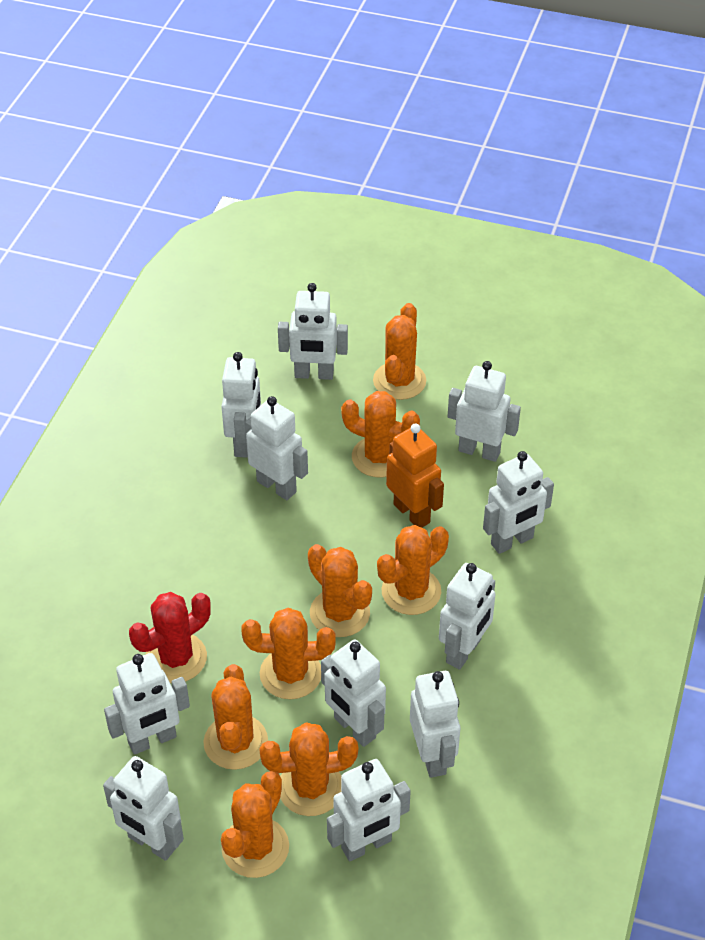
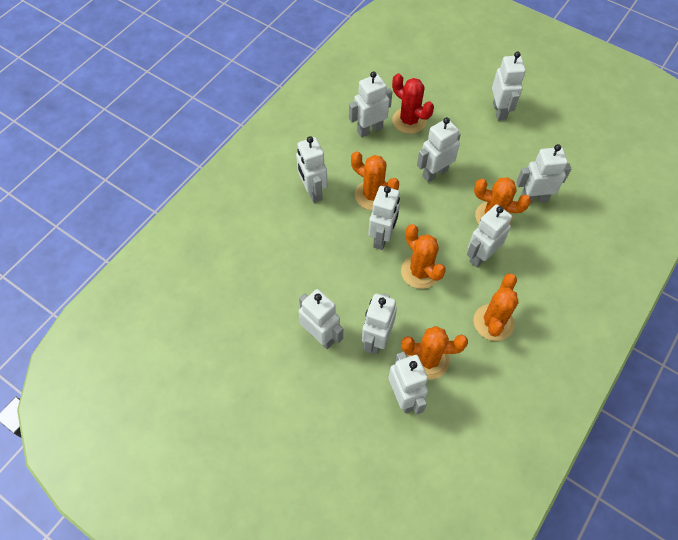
orange cactus: [203,664,268,770] [221,771,289,878] [241,608,336,699] [259,723,358,816] [308,544,372,637] [341,391,420,477] [373,303,426,400] [377,525,449,615] = 8 -> [351,151,399,210] [401,224,446,289] [401,326,468,380] [473,273,519,341] [474,177,531,225] = 5
orange robot: [386,423,444,527] = 1 -> none = 0
white robot: [103,756,184,861] [104,653,190,755] [221,352,261,458] [245,396,308,500] [278,283,348,380] [321,640,386,747] [327,759,411,861] [410,671,460,778] [439,563,496,670] [448,361,521,462] [483,451,554,554] = 11 -> [296,136,327,203] [299,289,343,349] [349,71,392,137] [362,293,397,354] [368,186,400,250] [388,352,428,414] [417,117,461,182] [467,204,512,268] [492,51,526,121] [516,144,571,203] = 10

